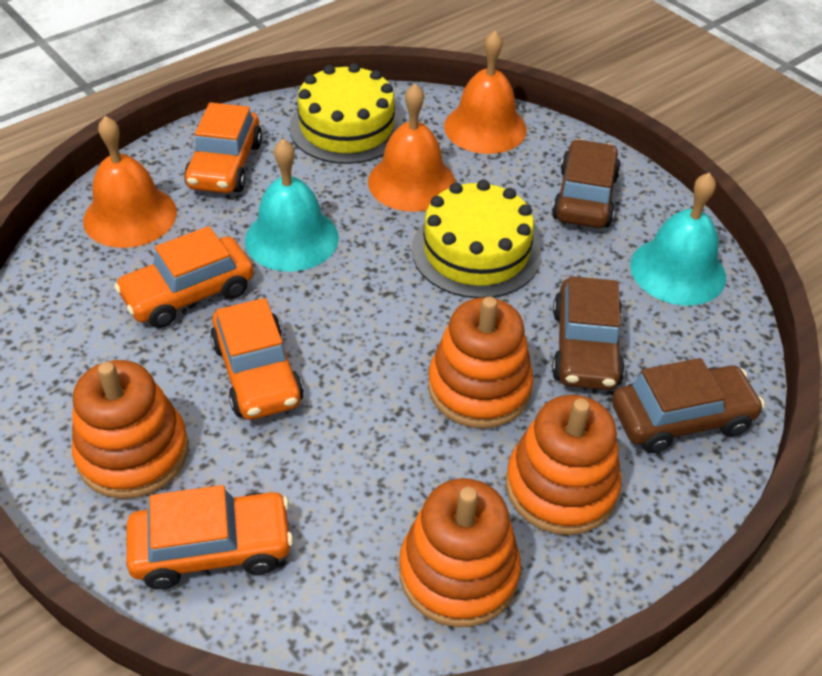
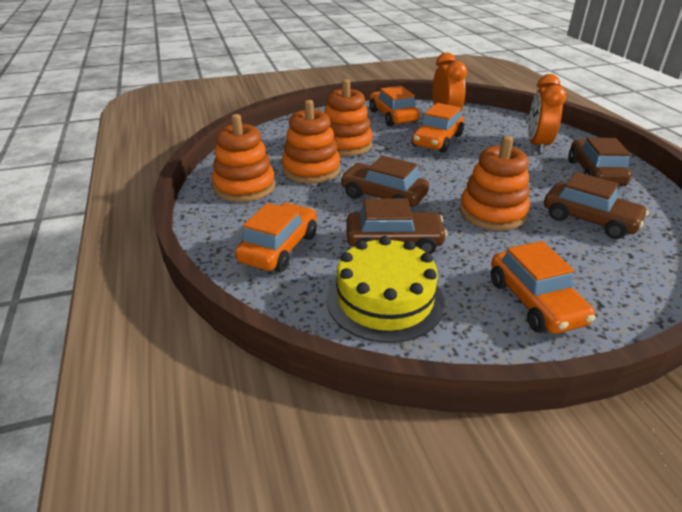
brown car: [552,139,621,228] [552,276,625,390] [612,358,765,453] = 3 -> [340,156,429,207] [346,198,447,254] [544,172,649,239] [568,138,631,186] = 4
orange bell: [83,116,177,248] [368,84,456,212] [444,31,527,154] = 3 -> none = 0
orange clock: none = 0 -> [432,52,467,111] [528,74,566,154] = 2
turquoise bell: [245,139,339,272] [630,173,726,305] = 2 -> none = 0
yellow cake: [289,63,404,164] [412,180,541,298] = 2 -> [327,236,445,343] = 1

